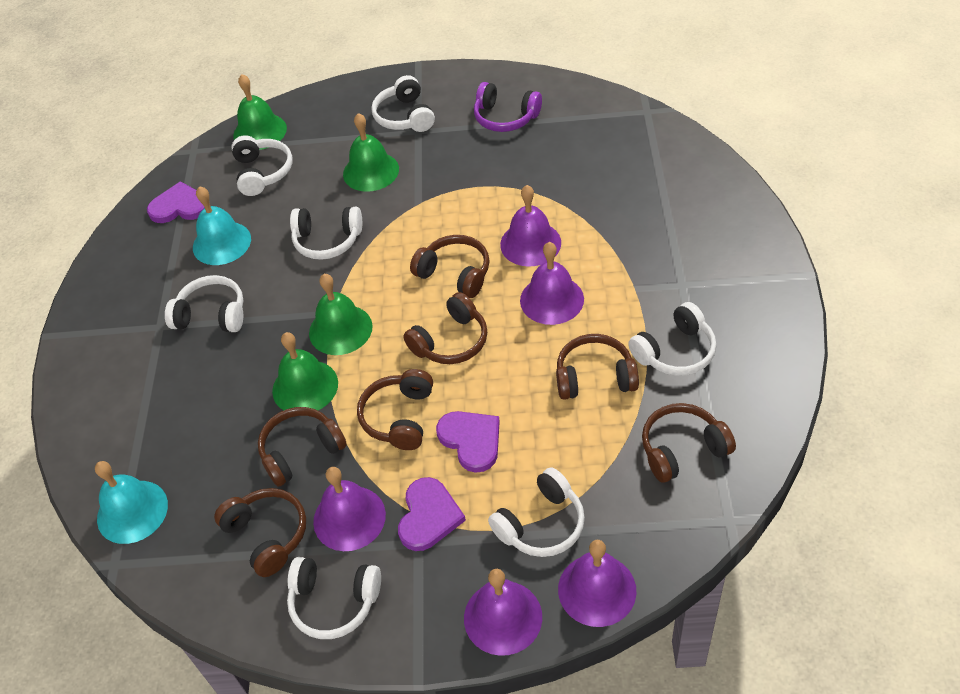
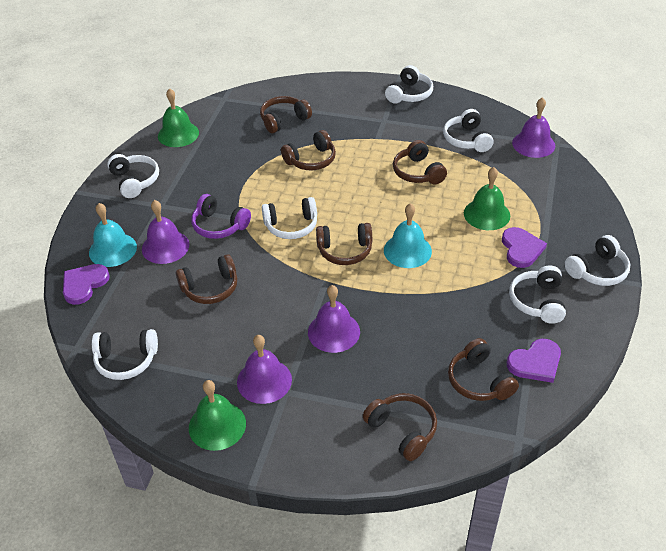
green bell: [233,74,287,150] [272,332,338,410] [309,274,372,355] [343,113,399,192] = 4 -> [158,88,199,147] [189,380,246,451] [464,167,510,230] = 3
purple bell: [313,467,386,551] [464,569,542,656] [500,185,561,267] [520,242,584,325] [558,540,636,627] = 5 -> [142,200,189,264] [237,335,292,404] [308,285,360,353] [512,97,555,158] = 4

